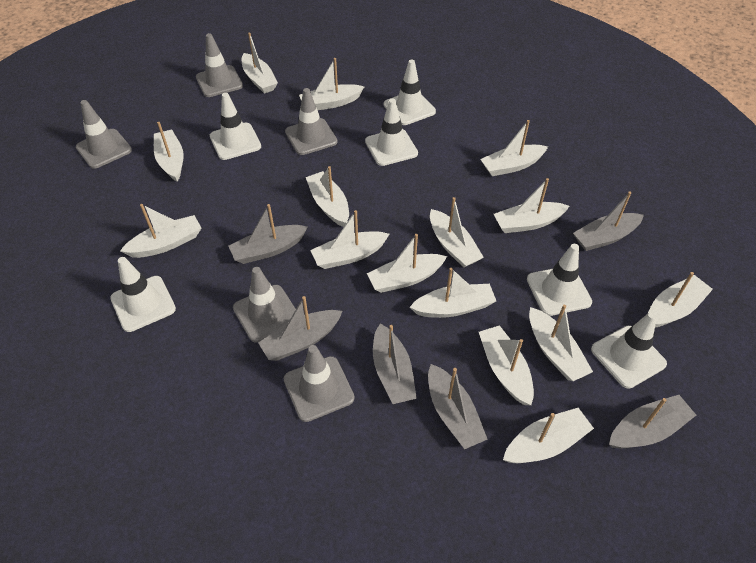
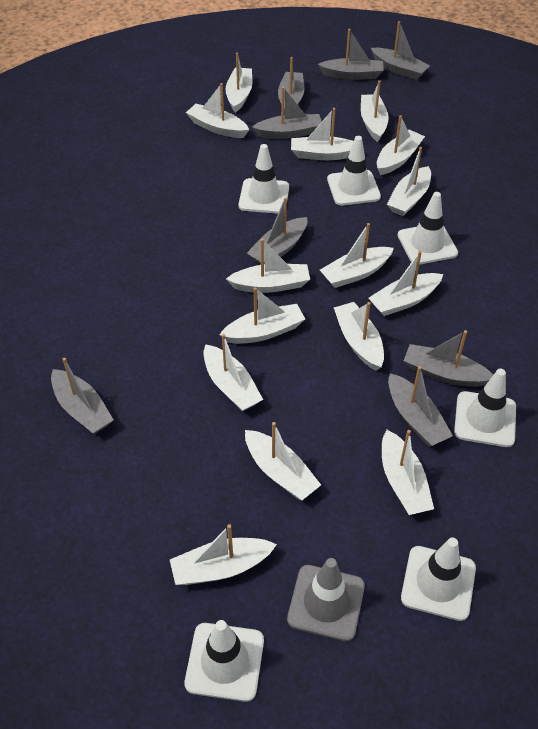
grey boat: [229,204,308,264] [258,296,342,361] [373,324,417,404] [428,364,488,449] [573,192,644,251] [609,395,696,449] = 6 -> [51,358,114,434] [247,197,307,265] [252,87,322,139] [278,57,305,112] [318,29,384,80] [371,21,430,80] [388,366,453,446] [404,330,493,387] = 8
grey traffic cone: [76,100,132,169] [196,33,243,97] [233,267,296,342] [284,345,355,422] [285,88,338,155] = 5 -> [287,558,365,641] = 1

